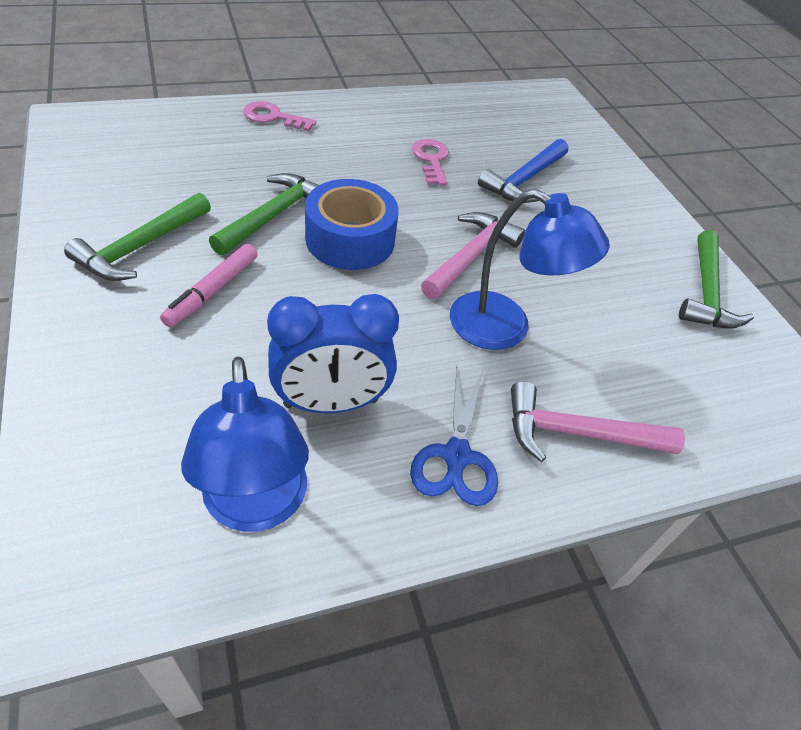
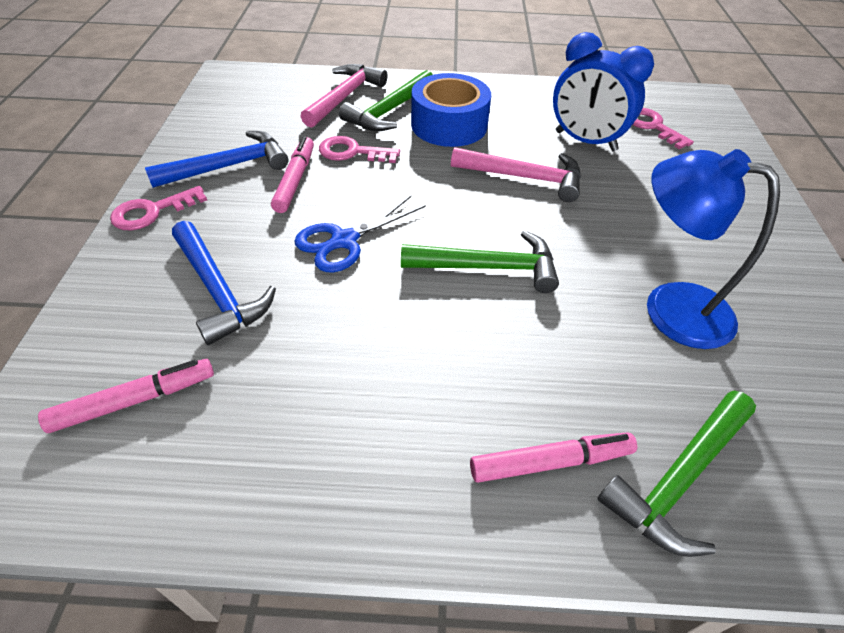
blue hammer: [478,139,568,203] = 1 -> [145,131,288,188] [172,221,276,345] = 2
blue lamp: [181,357,309,532] [450,189,610,350] = 2 -> [647,149,780,349] = 1
pink key: [243,101,316,132] [412,139,449,185] = 2 -> [110,186,207,230] [319,136,400,163] [632,108,694,149] = 3
pink marker: [160,244,258,327] = 1 -> [38,359,214,433] [271,136,314,213] [470,432,637,483] = 3

